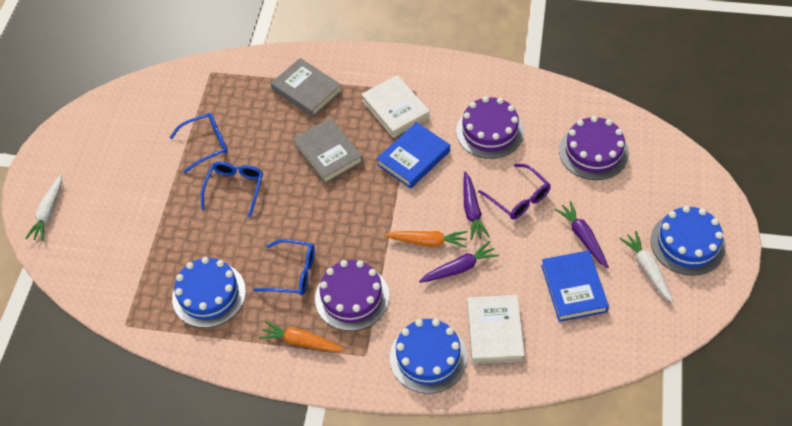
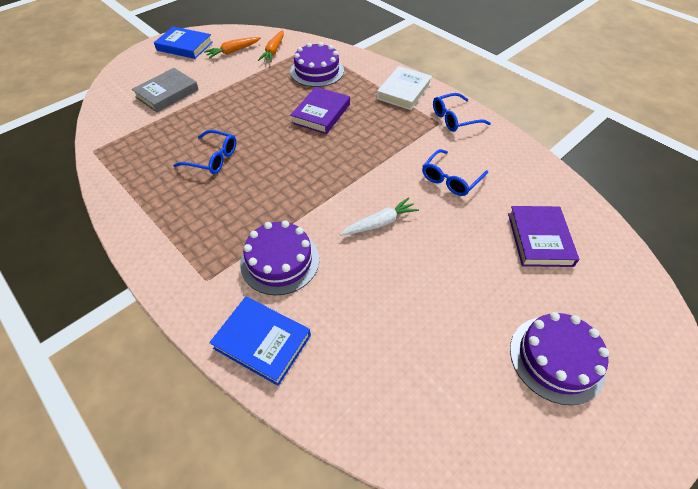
blue cake: [172,257,246,328] [390,319,467,394] [650,206,726,276] = 3 -> none = 0
grey book: [271,58,342,117] [293,118,363,184] = 2 -> [132,68,199,112] = 1
purple book: none = 0 -> [290,87,350,134] [508,206,579,267] = 2
purple carrot: [419,241,499,283] [464,172,490,240] [555,201,609,268] = 3 -> none = 0
purple glasses: [478,164,550,219] = 1 -> none = 0
white book: [361,75,430,138] [467,295,525,364] = 2 -> [377,66,432,110] = 1
white carrot: [25,174,62,241] [619,231,673,303] = 2 -> [340,197,419,236] = 1

